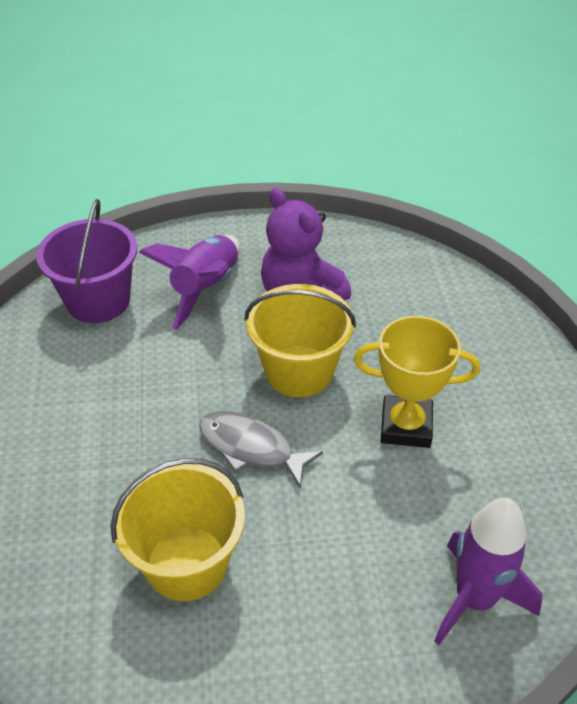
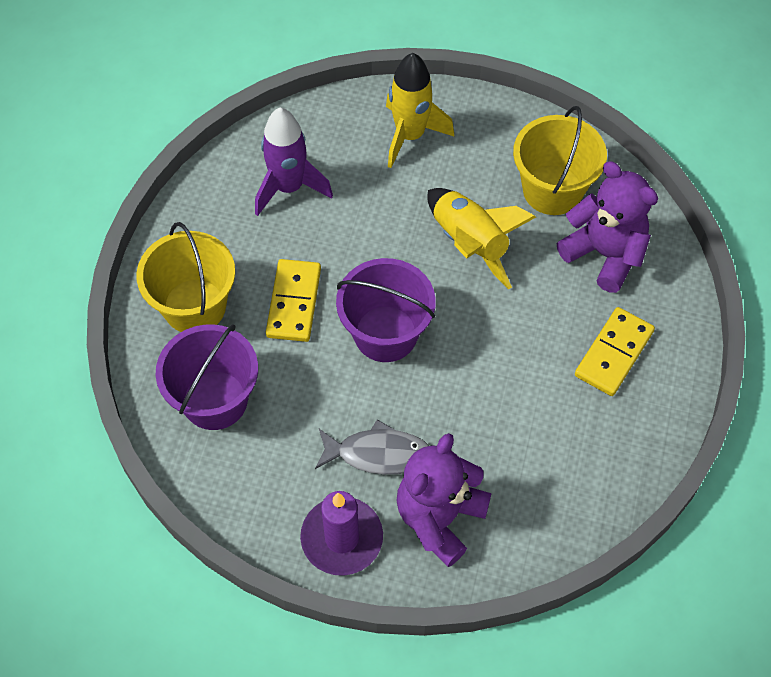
purple bucket: [36,199,137,323] = 1 -> [156,324,258,430] [336,258,436,362] = 2
purple candle: none = 0 -> [300,491,383,576] = 1
purple rocket: [139,235,240,330] [434,498,542,645] = 2 -> [255,108,333,216] = 1
purple teddy bear: [261,188,351,300] = 1 -> [397,433,491,567] [557,161,658,293] = 2
yellow domino: none = 0 -> [266,259,321,342] [575,307,655,396] = 2
yellow rocket: none = 0 -> [386,53,454,168] [427,188,536,289] = 2
yellow trophy: [354,316,480,448] = 1 -> none = 0

